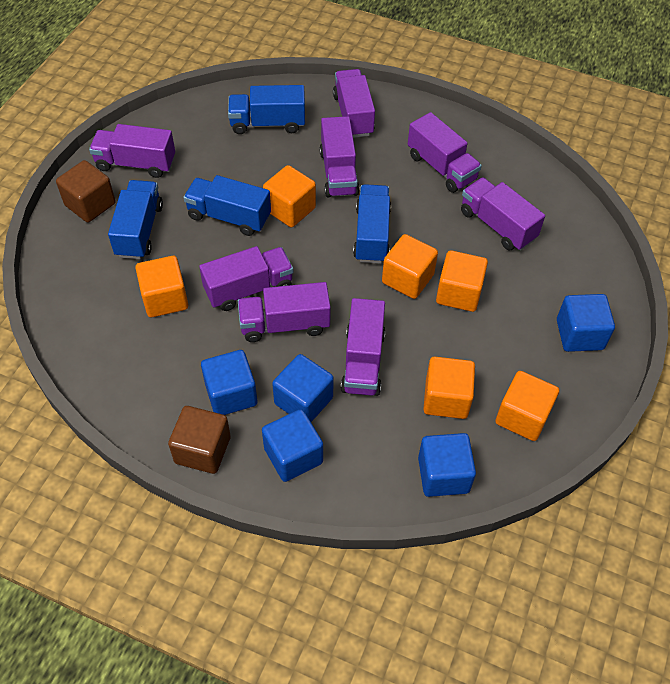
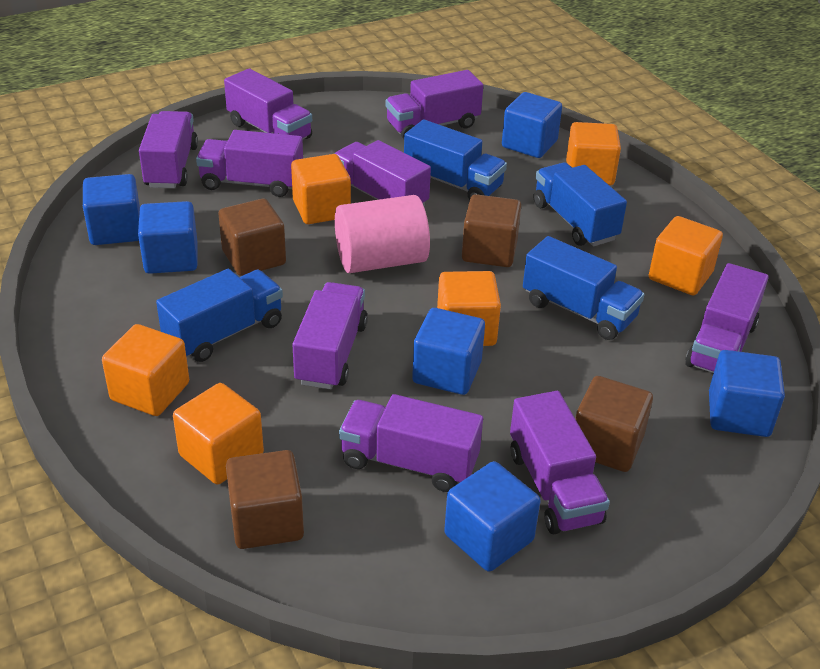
blue cube: [201,350,257,415] [262,409,323,482] [272,354,334,422] [418,433,476,497] [557,294,615,352] = 5 -> [83,174,140,245] [138,201,198,274] [412,308,485,395] [444,461,540,572] [502,92,562,158] [709,350,785,437] = 6
brown cube: [56,160,116,223] [168,406,231,474] = 2 -> [218,199,286,276] [226,450,304,549] [462,194,521,267] [575,376,653,472] = 4
pink cylinder: none = 0 -> [335,195,430,273] = 1
purple truck: [89,124,175,178] [199,246,293,311] [238,282,331,342] [319,116,360,197] [333,69,375,138] [341,298,385,396] [408,112,482,193] [461,177,545,251] = 8 -> [139,111,198,188] [196,130,303,197] [224,69,312,140] [292,282,368,389] [335,140,431,206] [339,394,483,492] [386,70,483,139] [510,391,610,534] [685,263,769,373] = 9

